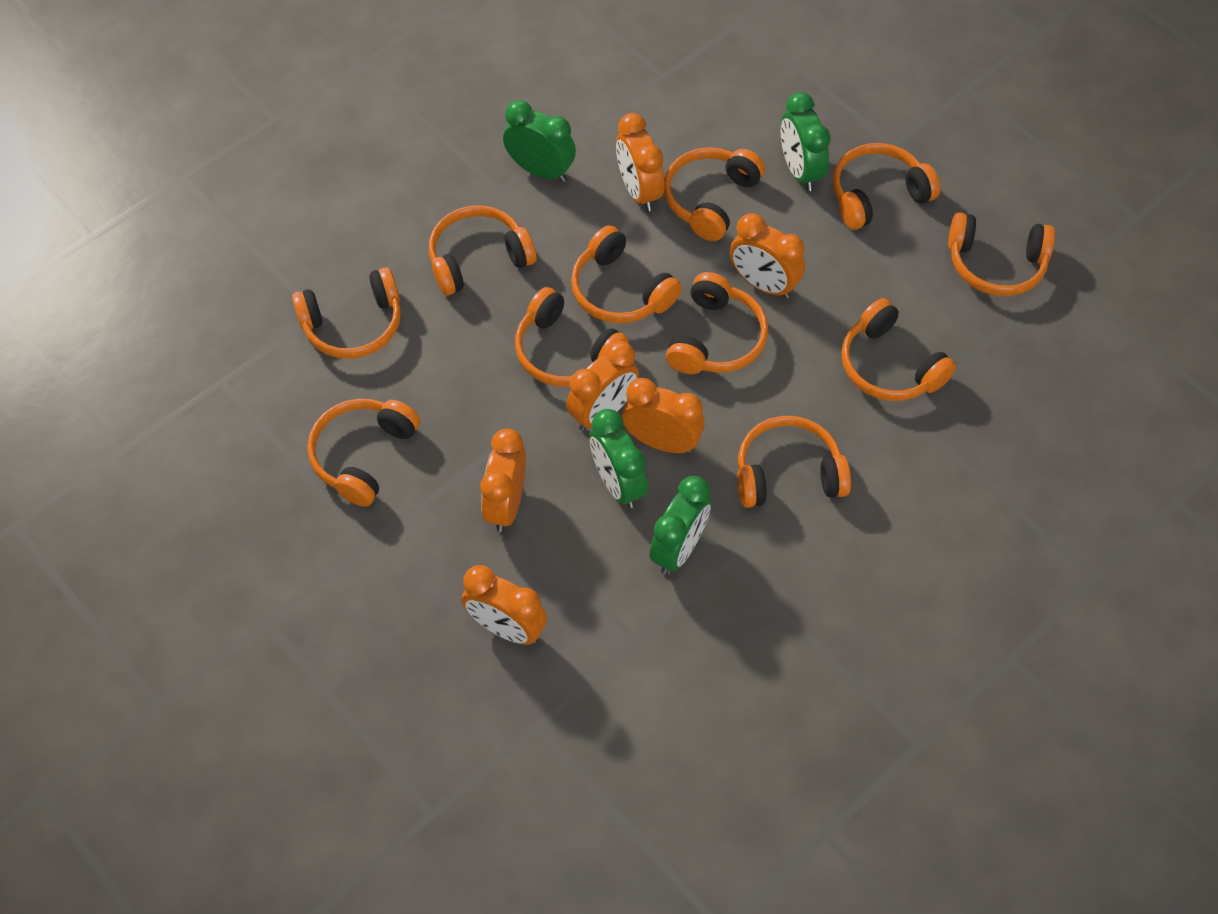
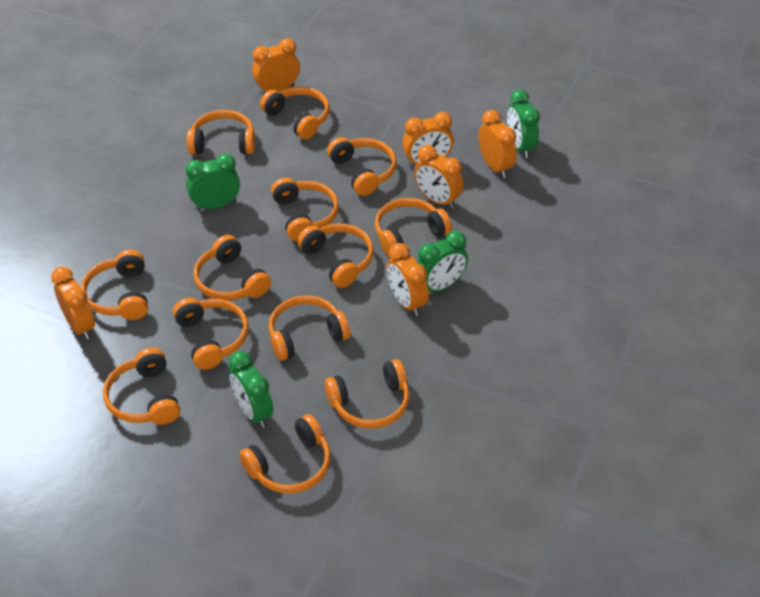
orange headphones: [292,267,401,359] [307,399,420,507] [429,205,536,295] [515,287,629,386] [571,225,682,323] [664,147,765,241] [666,272,768,374] [737,416,851,508] [833,143,940,230] [841,298,956,401] [948,212,1055,296] = 11 -> [81,250,148,320] [103,348,180,425] [173,298,249,370] [187,110,255,154] [193,235,271,301] [239,414,331,493] [260,86,330,140] [269,296,350,361] [271,178,339,241] [297,223,374,288] [325,359,409,429] [327,137,397,196] [375,198,452,256] = 13

